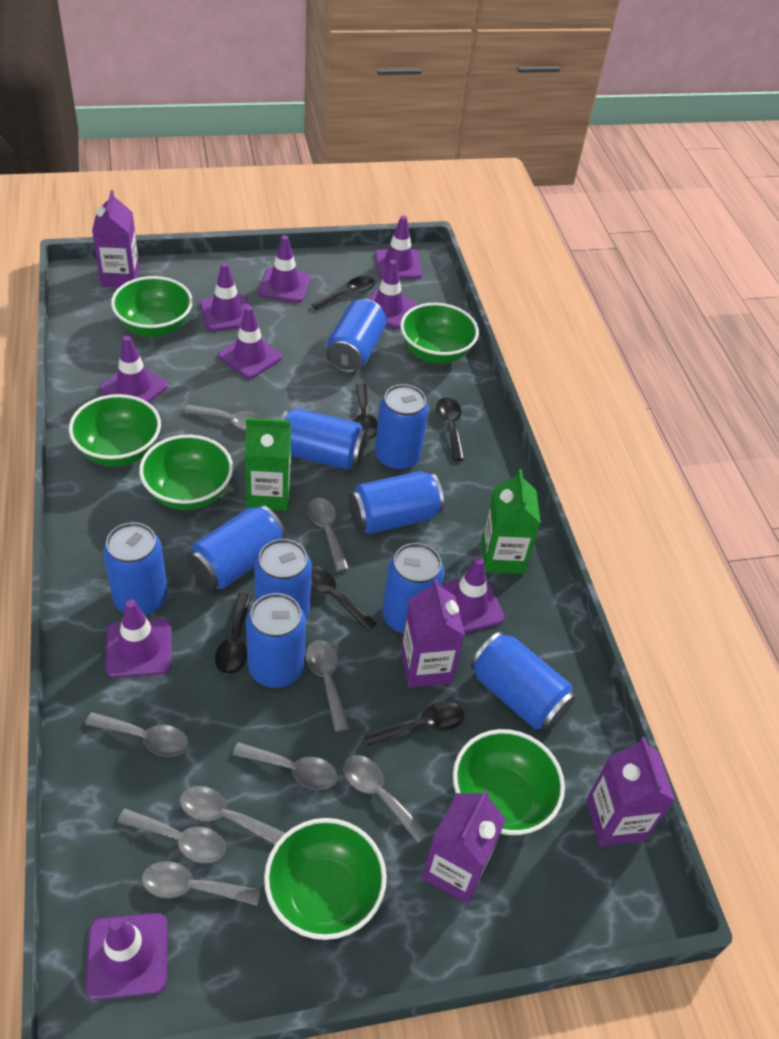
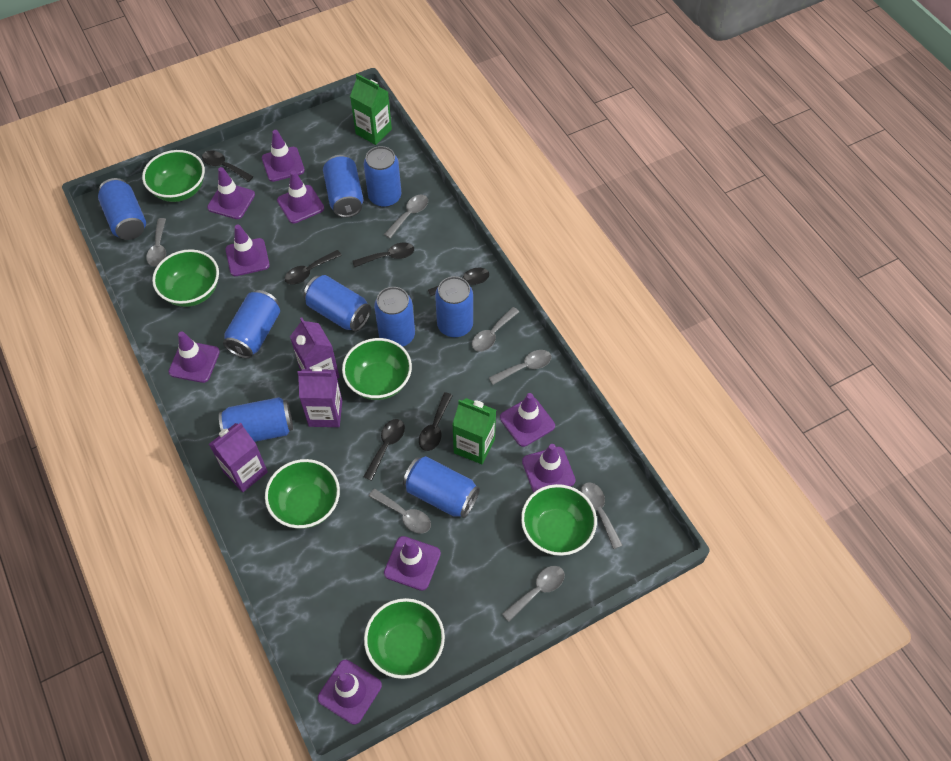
blue can: [103,522,168,615] [187,505,286,590] [246,593,306,688] [254,539,312,620] [281,409,367,470] [326,299,387,373] [349,471,444,534] [375,384,429,471] [382,543,444,634] [471,632,576,731] = 10 -> [98,178,146,240] [219,397,293,442] [223,290,280,359] [303,275,371,332] [323,155,363,218] [364,146,401,207] [374,287,415,347] [403,456,480,518] [435,276,473,337] = 9
grey spoon: [85,712,189,757] [117,808,226,864] [142,861,261,906] [180,786,285,844] [184,405,264,430] [233,742,338,790] [305,640,349,732] [307,498,349,572] [343,755,428,843] = 9 -> [146,218,166,267] [369,489,431,533] [384,195,428,239] [472,307,519,352] [489,350,551,385] [502,566,565,622] [581,482,623,549] = 7
purple carton: [92,190,140,288] [401,578,465,688] [422,789,506,904] [586,737,675,846] = 4 -> [209,422,268,492] [290,317,339,379] [297,367,342,427] = 3

